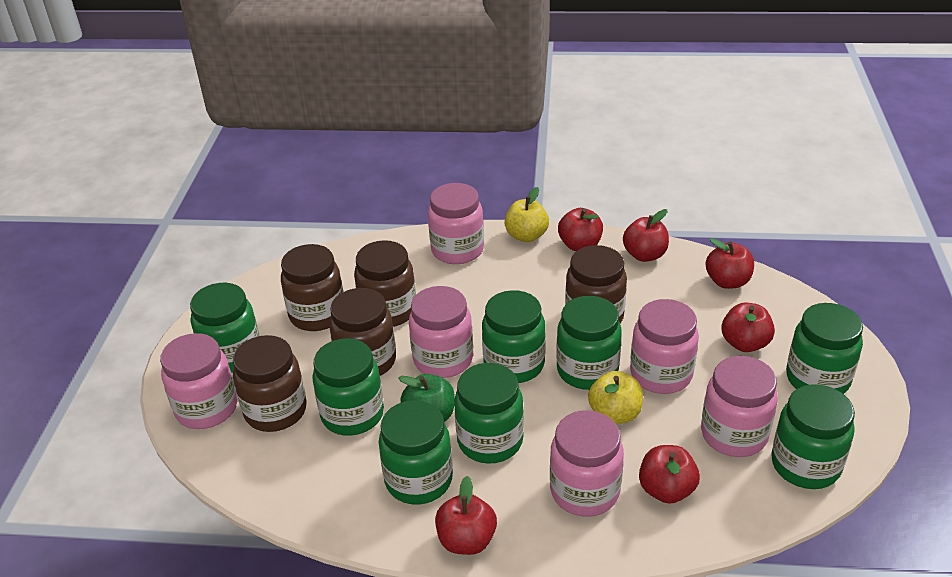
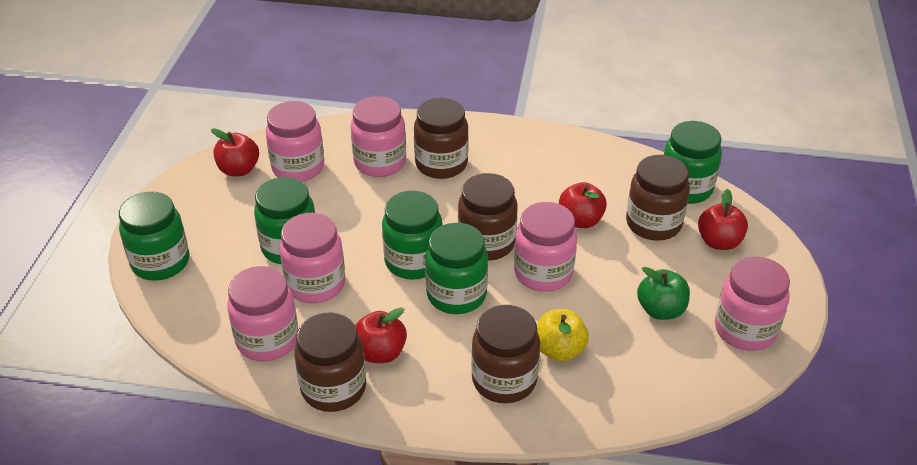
green jar: [190,283,260,373] [313,338,384,436] [379,400,453,505] [454,363,524,464] [482,290,546,383] [556,296,622,390] [771,384,855,489] [786,303,863,394] = 8 -> [119,192,189,281] [254,177,315,264] [382,191,443,280] [425,223,488,314] [664,121,722,204] = 5
red apple: [435,476,497,555] [558,208,603,251] [623,209,669,262] [639,445,700,504] [706,238,754,289] [721,302,775,352] = 6 -> [211,128,259,176] [355,307,407,363] [559,182,607,228] [698,189,748,250] = 4
yellow apple: [504,187,549,242] [588,371,643,424] = 2 -> [537,309,589,362] = 1

